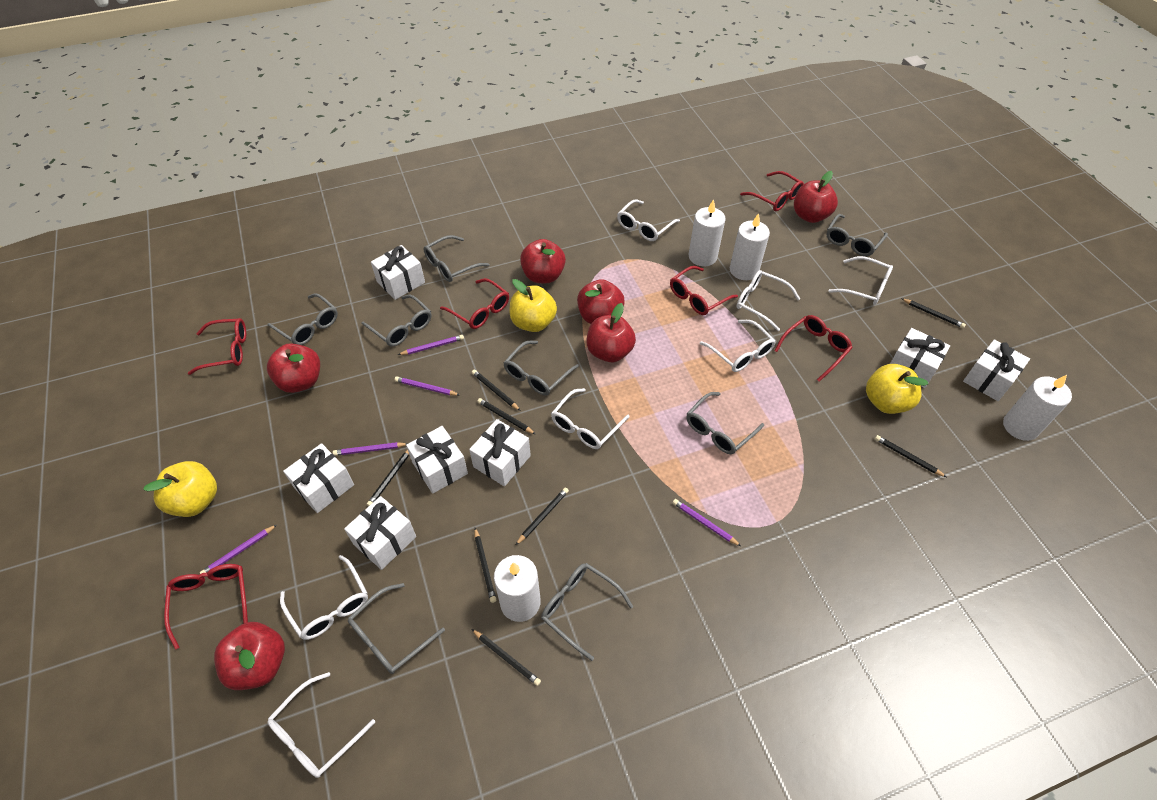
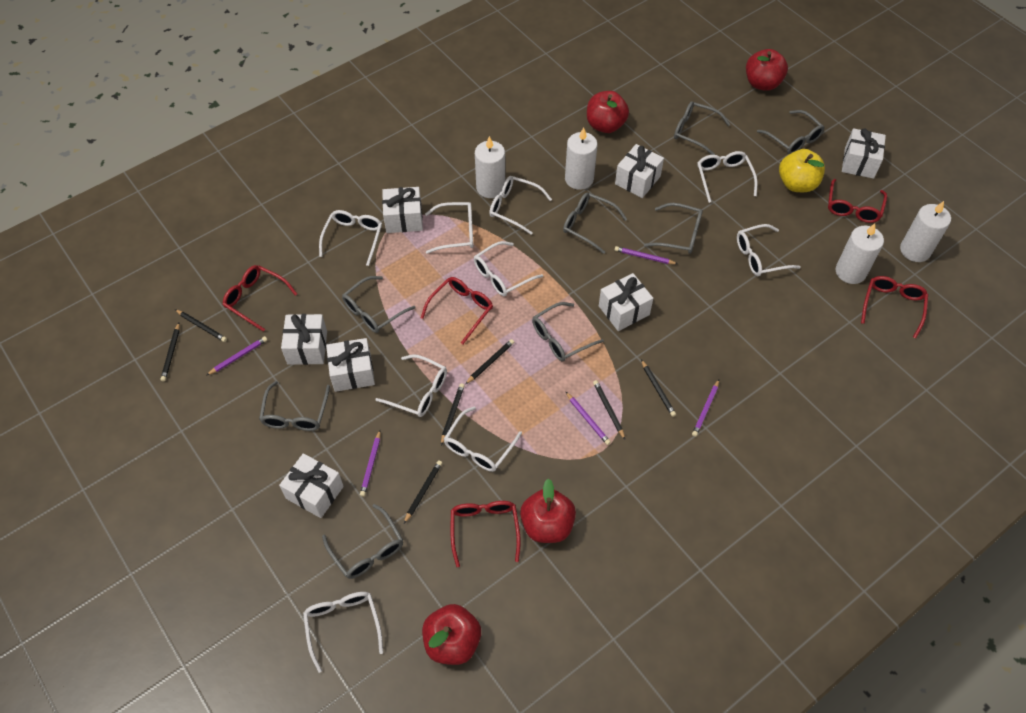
black pencil: [367,450,409,506] [472,370,521,411] [472,629,541,686] [474,528,496,603] [477,398,535,434] [516,488,569,545] [875,435,946,477] [901,298,966,328] = 8 -> [160,323,180,382] [175,309,227,342] [404,460,442,523] [441,383,465,445] [465,339,514,384] [593,380,625,439] [641,359,676,417] = 7
red apple: [214,622,285,690] [267,343,320,393] [520,239,566,283] [577,279,625,324] [587,303,636,362] [794,171,838,223] = 6 -> [422,604,481,665] [520,479,576,543] [587,91,629,133] [746,49,788,91] = 4
red glasses: [164,564,248,650] [188,318,246,375] [440,278,509,329] [670,266,738,315] [740,171,804,211] [774,315,853,382] = 6 -> [223,265,297,332] [421,277,493,344] [451,501,521,567] [828,179,887,223] [861,276,928,339] = 5
white glasses: [268,672,375,778] [280,555,368,640] [551,388,630,449] [617,199,680,241] [700,320,776,372] [736,270,800,331] [828,256,893,305] = 7 -> [303,592,383,673] [319,210,382,266] [375,354,447,417] [425,202,474,254] [444,407,522,472] [474,241,543,296] [489,176,552,235] [697,151,758,203] [737,224,801,276] = 9
yellow apple: [143,461,217,517] [509,279,557,332] [866,364,928,414] = 3 -> [779,149,825,192] = 1

